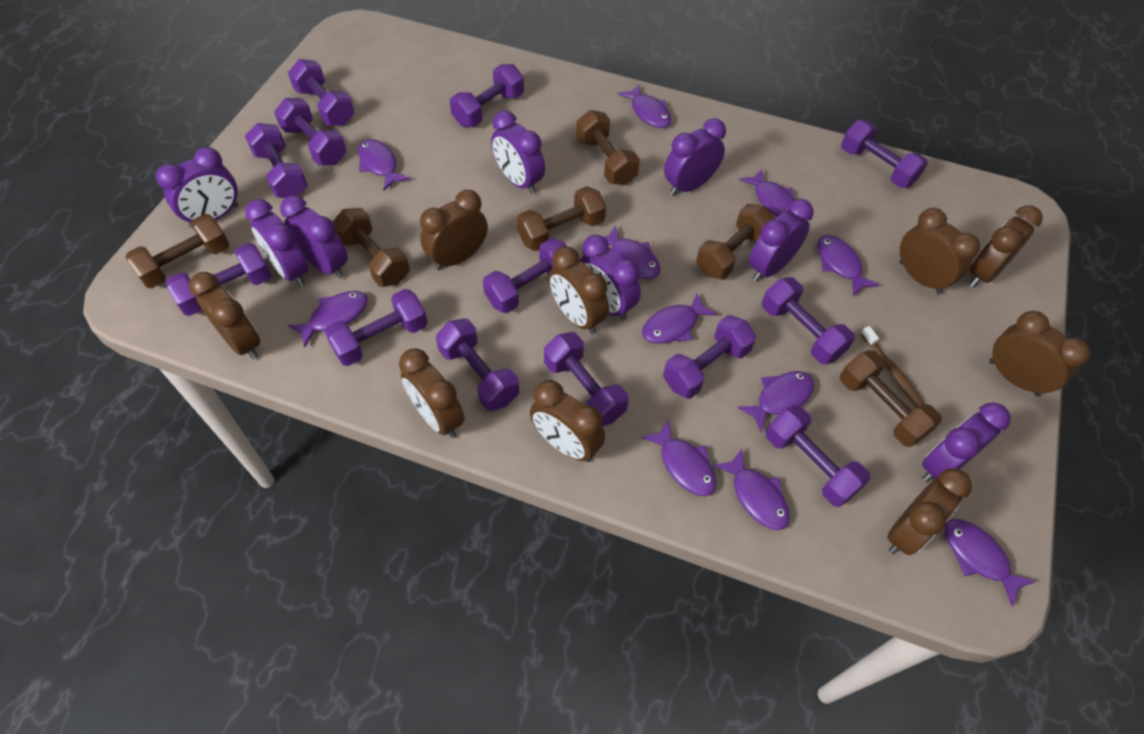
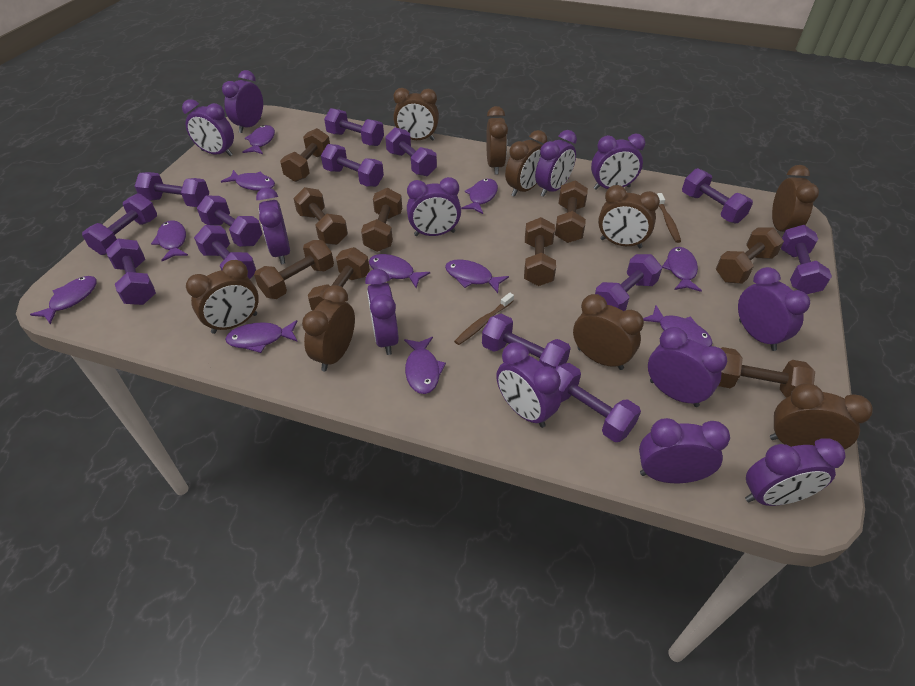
brown dumbbell: [125,214,229,288] [333,208,410,287] [517,186,606,251] [576,110,640,185] [696,204,775,280] [840,350,942,447] = 6 -> [254,240,334,299] [280,128,330,182] [293,187,348,245] [308,247,370,311] [361,188,402,252] [524,217,556,286] [555,180,588,243] [716,228,784,284] [718,347,815,398] = 9
brown toothbrush: [861,326,924,407] = 1 -> [454,293,514,345] [657,193,681,243] = 2
purple clock: [156,147,238,228] [245,199,308,287] [280,196,348,279] [491,110,545,194] [580,235,641,320] [664,119,726,196] [749,199,814,281] [922,403,1011,482] = 8 -> [182,99,234,156] [222,70,263,133] [256,188,290,264] [365,269,399,355] [407,177,461,236] [496,342,561,428] [535,130,577,197] [591,133,645,190] [639,418,730,483] [648,327,727,407] [738,267,810,351] [745,438,846,506] = 12

